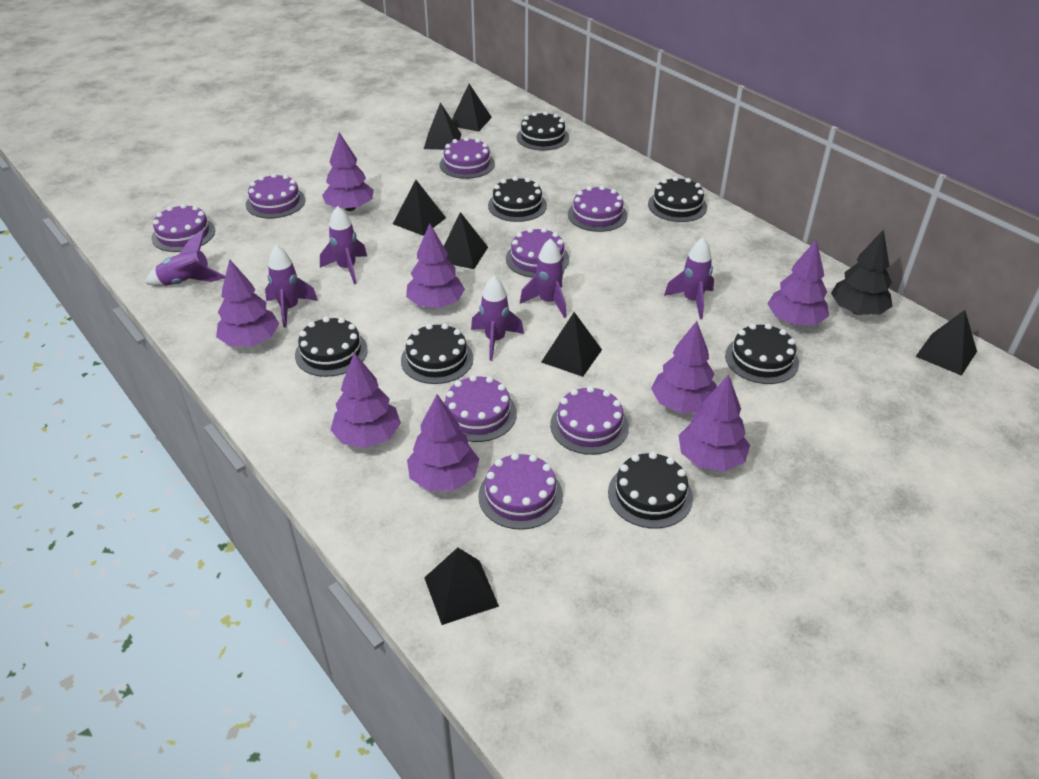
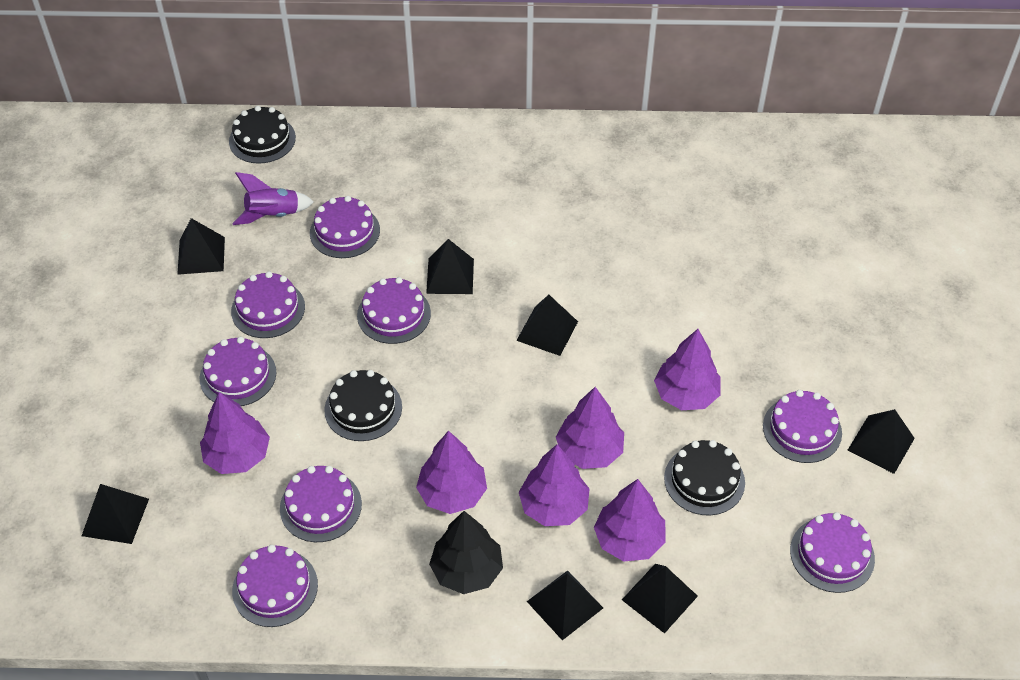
black cake: [295,316,368,377] [401,323,473,384] [488,176,547,222] [517,111,569,151] [608,452,693,528] [648,176,707,222] [725,323,799,384] = 7 -> [229,106,296,164] [324,370,402,441] [664,440,745,515] = 3
purple rocket: [145,231,225,286] [265,245,318,328] [320,206,367,284] [471,276,524,361] [520,238,566,318] [664,238,714,319] = 6 -> [232,172,314,225] = 1
purple tree: [216,259,279,346] [322,132,374,211] [331,353,401,448] [406,223,465,308] [407,394,479,491] [651,321,717,413] [679,374,750,471] [768,239,829,325] = 8 -> [200,392,270,474] [416,430,487,514] [519,444,590,526] [556,387,624,469] [594,479,665,562] [654,329,721,410] = 6

